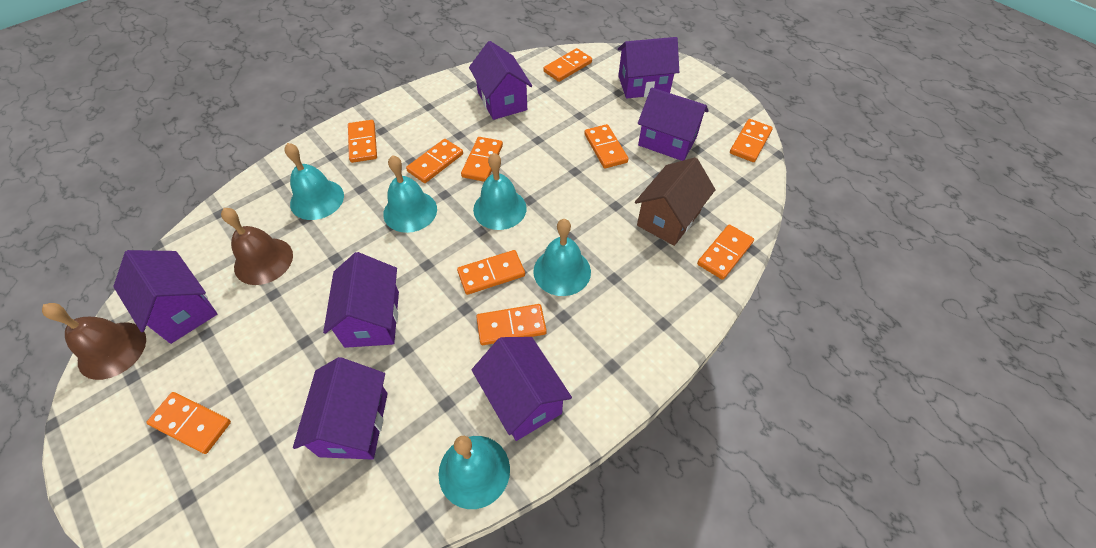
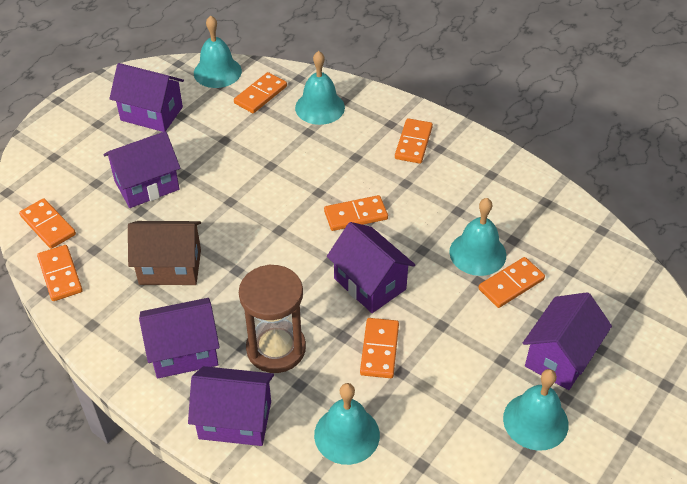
brown bell: [42,303,146,380] [221,208,293,285] = 2 -> none = 0
brown hourglass: none = 0 -> [239,264,306,373] = 1
orange domino: [146,392,231,454] [348,120,377,163] [406,139,463,183] [457,250,525,295] [461,137,503,182] [476,304,547,345] [544,48,592,82] [584,124,628,169] [697,224,754,280] [730,119,773,162] = 10 -> [19,198,76,249] [37,245,83,301] [234,72,287,113] [324,195,388,231] [360,318,399,378] [395,118,433,164] [478,257,545,308] = 7
purple house: [113,250,217,344] [293,357,388,460] [323,252,399,348] [469,41,532,120] [472,337,572,441] [618,37,679,99] [638,88,709,161] = 7 -> [103,131,180,208] [109,63,184,132] [139,298,220,378] [188,366,274,446] [327,222,415,313] [523,292,612,390] = 6

